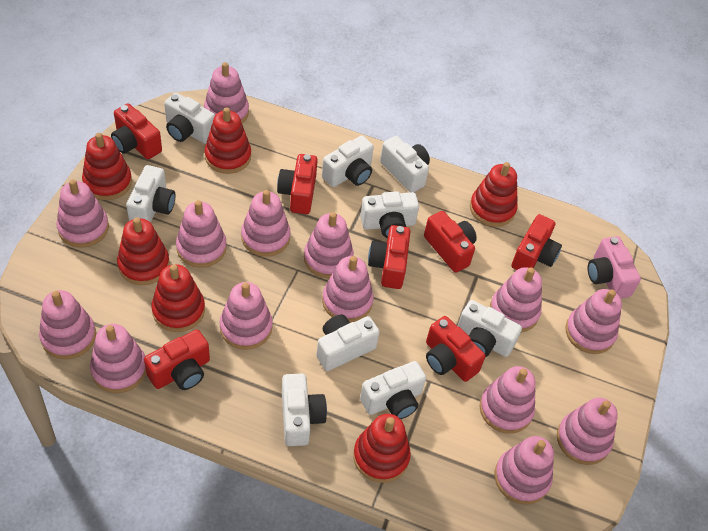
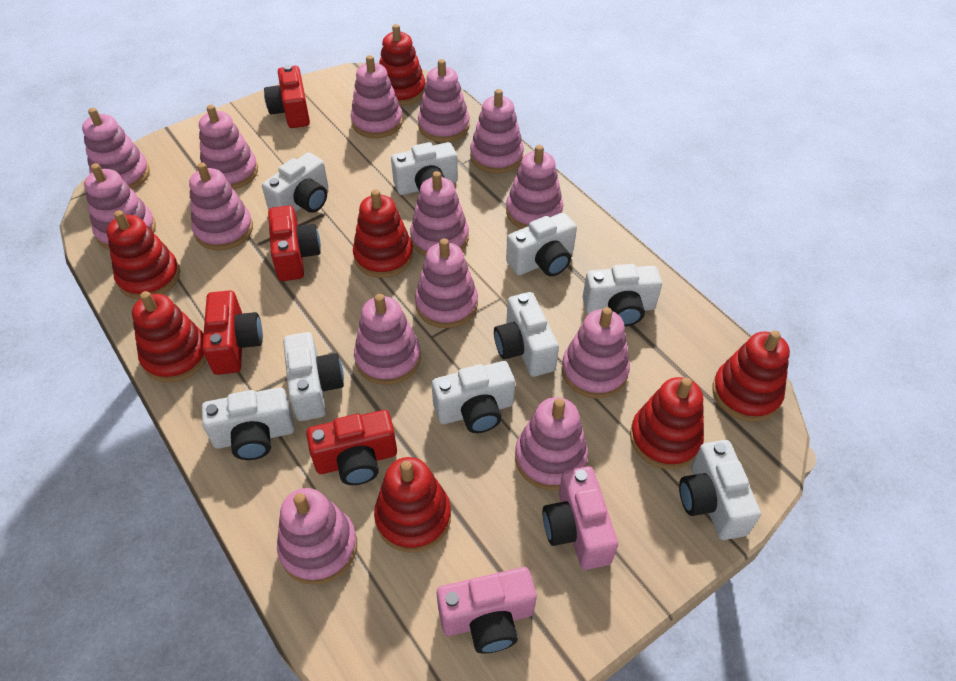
pink camera: [588,236,641,298] = 1 -> [437,567,537,654] [543,466,618,570] = 2
red camera: [111,103,162,159] [144,329,210,390] [277,154,318,214] [368,225,411,289] [424,211,477,273] [426,316,485,382] [511,214,562,270] = 7 -> [202,290,263,375] [264,65,310,128] [268,205,321,281] [306,410,397,485] = 4
red stacking toy: [82,133,132,200] [117,217,170,285] [151,264,205,332] [205,107,251,174] [353,414,411,483] [470,162,518,227] = 6 -> [107,210,180,300] [132,291,207,383] [353,189,413,278] [374,457,451,553] [379,24,425,106] [630,377,704,469] [712,330,790,422] = 7

